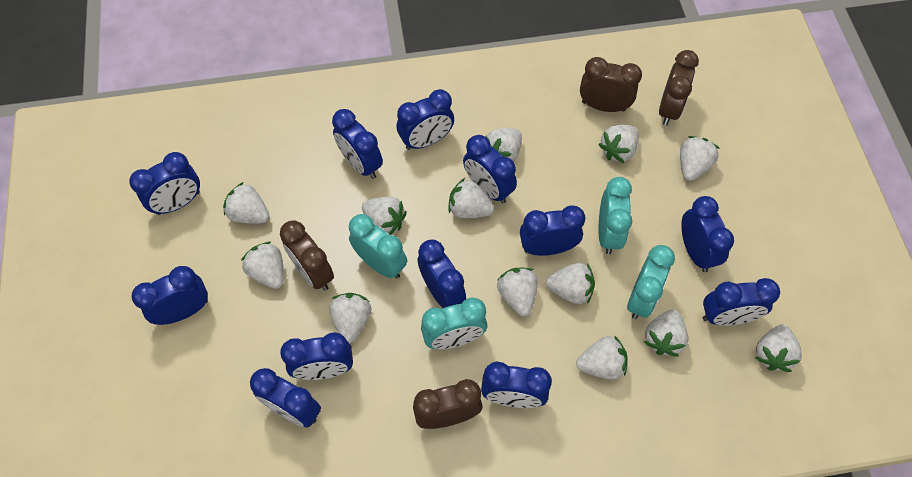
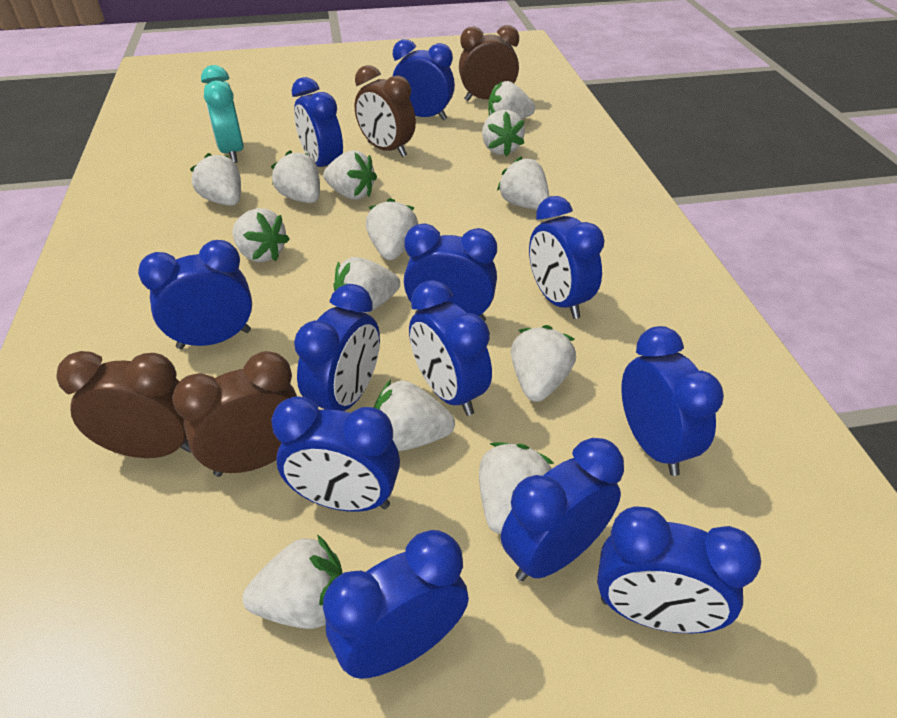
turquoise clock: [349,214,407,278] [421,297,487,349] [599,177,632,254] [627,245,675,319] = 4 -> [201,65,244,163] = 1

